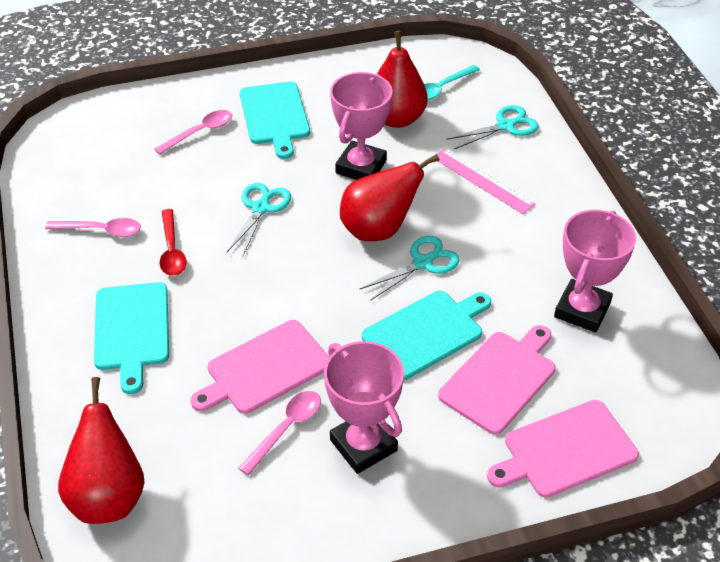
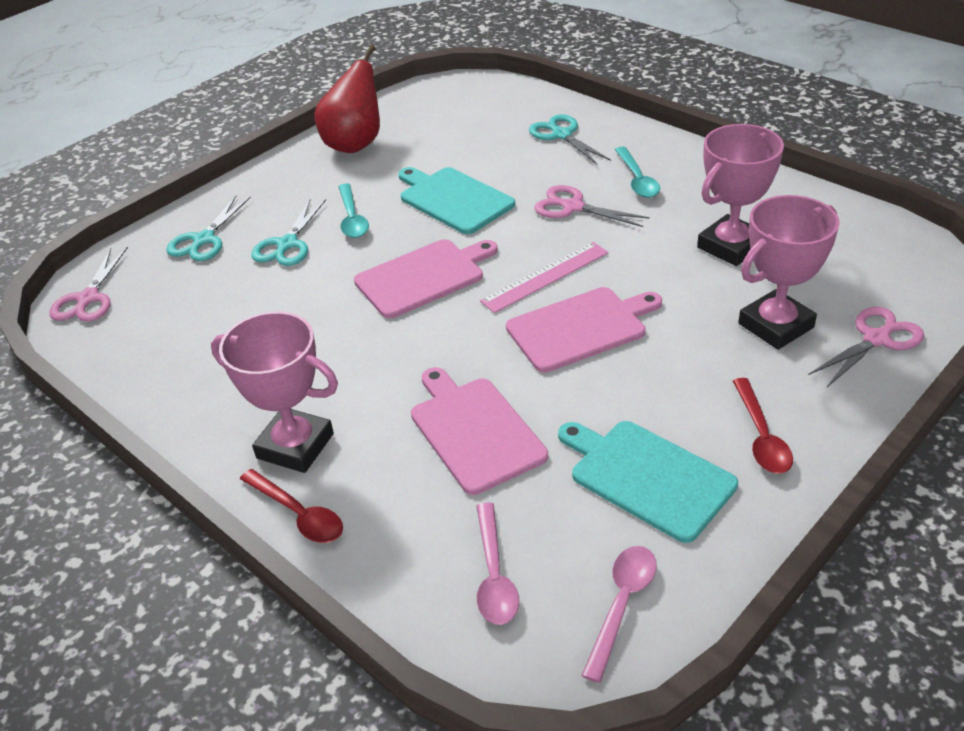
pink scissors: none = 0 -> [49,247,128,322] [534,185,650,227] [808,307,924,387] = 3
pink spoon: [45,218,141,237] [154,110,232,155] [238,391,321,475] = 3 -> [476,503,519,625] [581,546,657,683] = 2
red pear: [58,377,145,524] [340,154,440,241] [377,31,427,128] = 3 -> [315,45,380,153] = 1
red spoon: [160,209,187,276] = 1 -> [240,469,343,543] [733,378,793,474] = 2
turquoise cutting board: [94,282,169,394] [240,82,310,159] [362,291,491,380] = 3 -> [398,167,515,234] [558,421,738,543] = 2
turquoise spoon: [424,65,480,100] = 1 -> [338,184,369,238] [615,147,660,198] = 2

